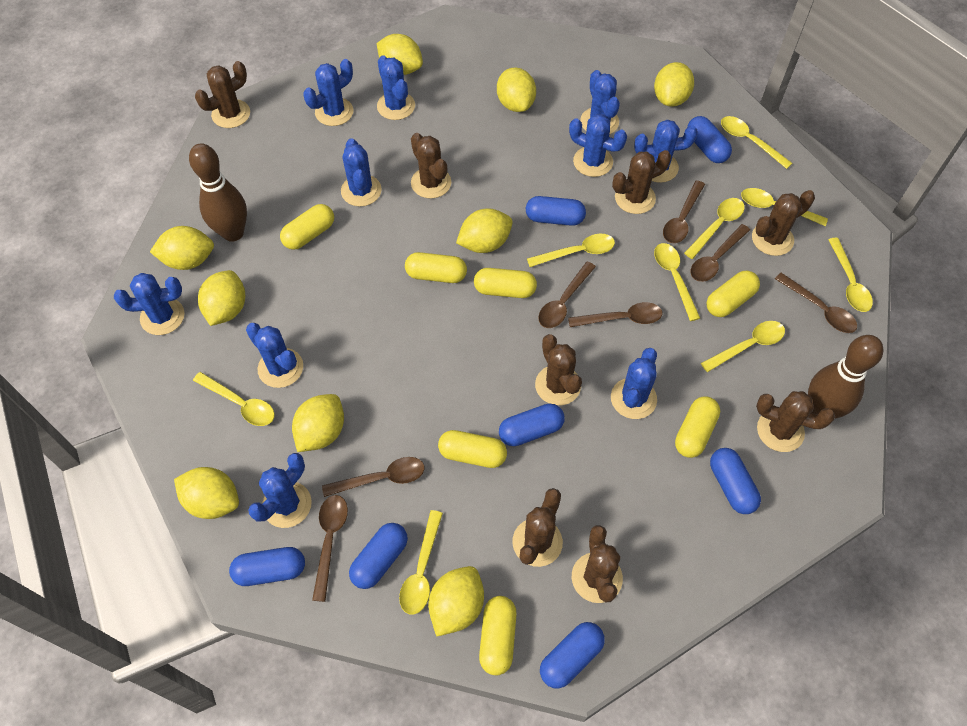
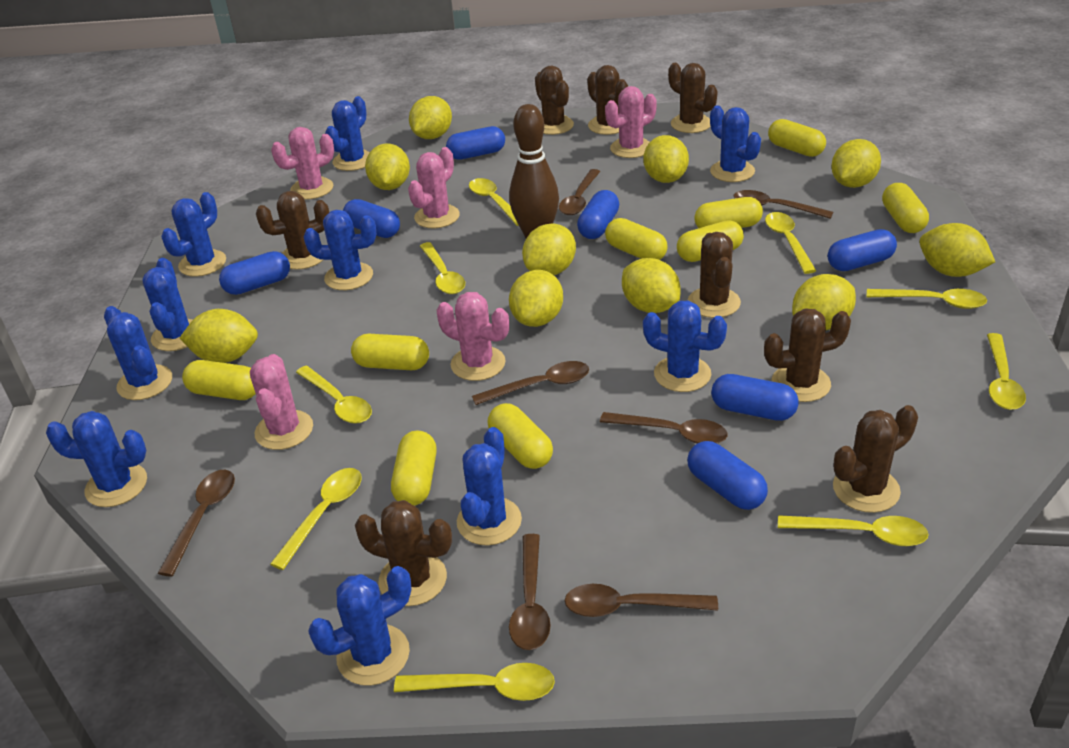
brown bowling pin: [189,143,247,242] [808,335,883,419] = 2 -> [509,104,559,238] = 1
pink cactus: none = 0 -> [250,354,313,450] [271,127,334,200] [408,147,460,228] [437,292,509,381] [605,86,657,158] = 5
yellow capsule: [280,204,334,250] [405,252,467,283] [438,430,507,468] [474,268,537,298] [479,596,517,675] [675,396,720,458] [707,271,760,317] = 7 -> [182,360,256,400] [351,334,429,370] [391,431,437,506] [488,403,553,469] [605,218,668,260] [677,220,744,262] [694,197,763,228] [768,119,826,157] [882,183,929,233] = 9
yellow lemon: [150,226,214,270] [174,467,239,519] [198,270,245,326] [292,394,344,452] [377,34,423,75] [428,566,484,637] [456,208,513,253] [497,67,536,112] [654,62,694,107] = 9 -> [180,309,258,363] [365,143,410,190] [409,96,452,139] [509,270,563,327] [522,224,576,275] [622,258,681,313] [643,135,689,183] [792,274,856,330] [831,139,881,188] [919,223,995,277] = 10

